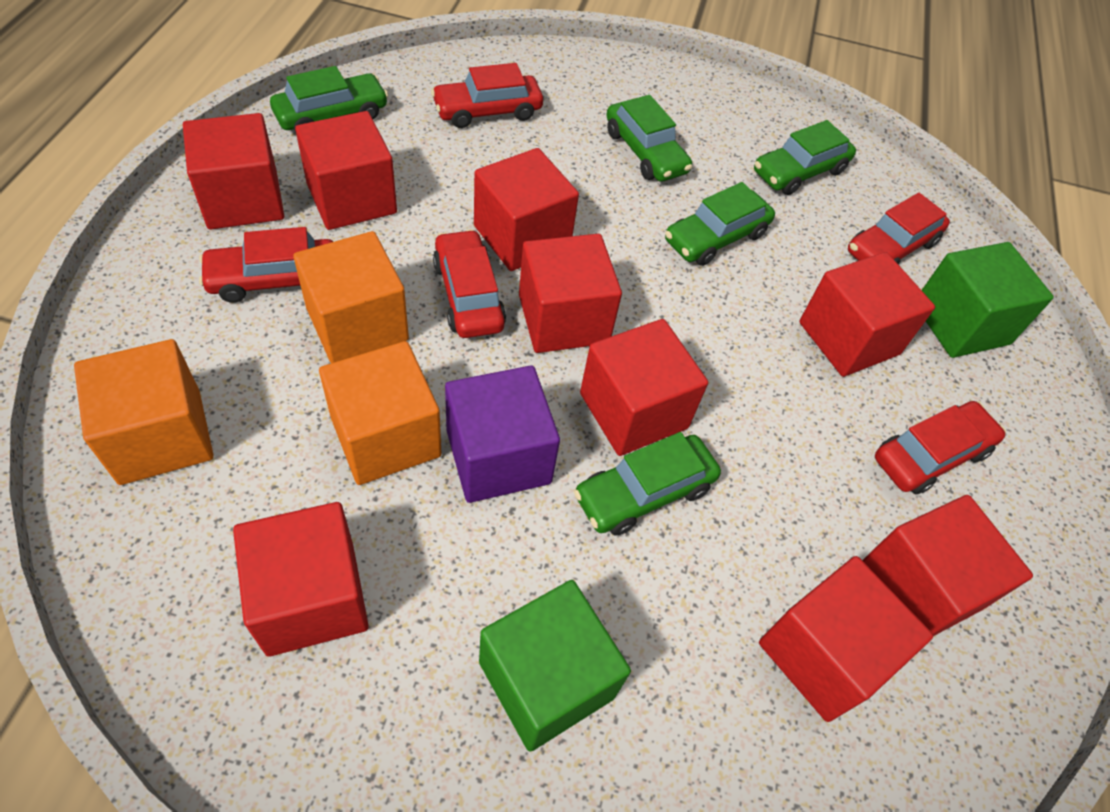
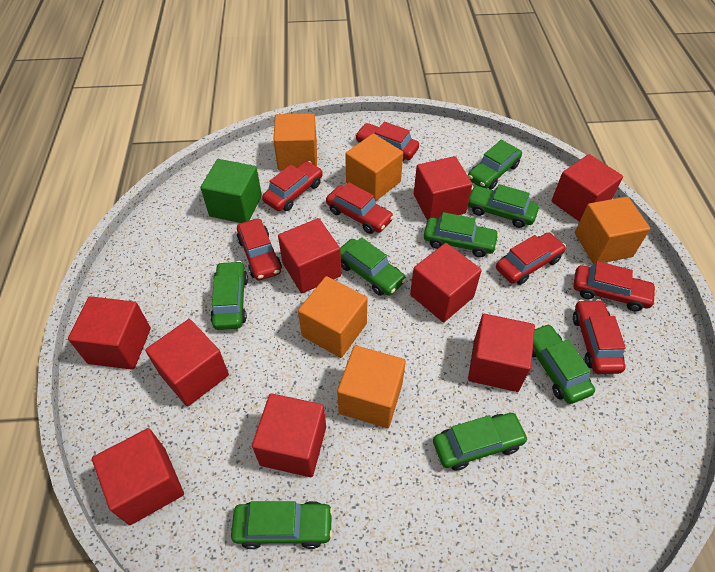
green car: [270,66,388,132] [574,432,721,536] [606,95,693,182] [665,182,775,266] [754,120,856,195] = 5 -> [210,261,248,330] [231,501,333,549] [340,237,407,296] [424,212,499,257] [433,413,529,471] [468,140,522,189] [468,184,539,228] [532,324,595,404] = 8
green cube: [479,580,631,752] [922,242,1054,358] = 2 -> [201,159,262,223] = 1
orange cube: [74,339,214,485] [293,231,409,363] [319,341,442,485] = 3 -> [273,113,317,170] [298,276,368,358] [337,345,406,428] [345,133,403,201] [575,197,650,264] = 5
purple cube: [445,366,560,503] = 1 -> none = 0
red car: [199,227,333,303] [431,63,543,128] [433,229,506,338] [848,193,950,265] [875,401,1006,495] = 5 -> [237,219,282,281] [262,161,323,211] [326,182,394,234] [355,121,419,161] [496,232,566,285] [573,261,656,311] [573,299,626,374] = 7

